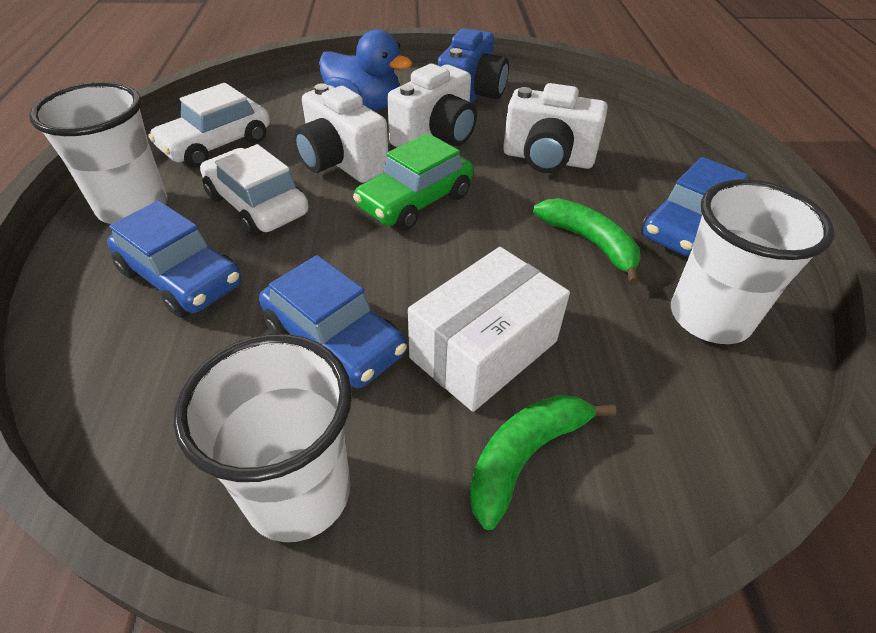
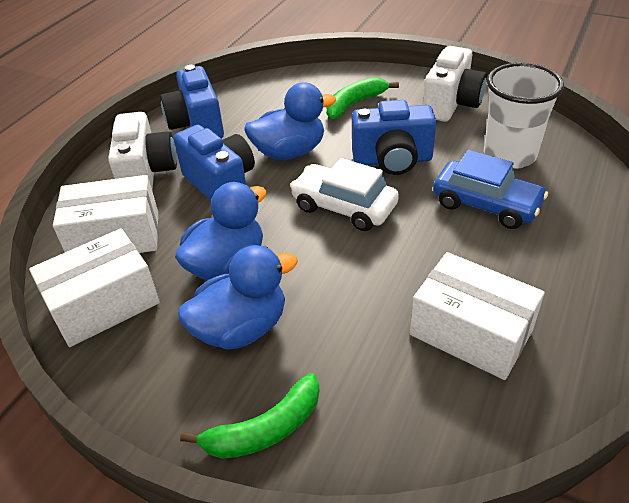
blue camera: [437,28,509,103] = 1 -> [160,65,224,138] [174,125,255,200] [352,100,436,175] = 3
blue car: [107,200,241,318] [259,255,407,388] [641,157,748,257] = 3 -> [433,150,548,229] = 1
blue duck: [319,29,412,111] = 1 -> [175,182,267,280] [178,245,298,350] [244,82,336,160] = 3
green car: [353,133,473,231] = 1 -> none = 0
white box: [408,247,570,412] = 1 -> [29,228,160,347] [53,175,158,253] [410,252,545,380] = 3
white camera: [294,83,388,183] [387,64,477,147] [503,83,608,173] = 3 -> [108,112,177,190] [423,46,487,122] = 2
white car: [148,83,270,168] [200,144,309,236] = 2 -> [290,158,399,231] = 1
white cup: [29,82,167,224] [174,334,352,542] [671,179,835,344] = 3 -> [484,63,564,169] = 1

